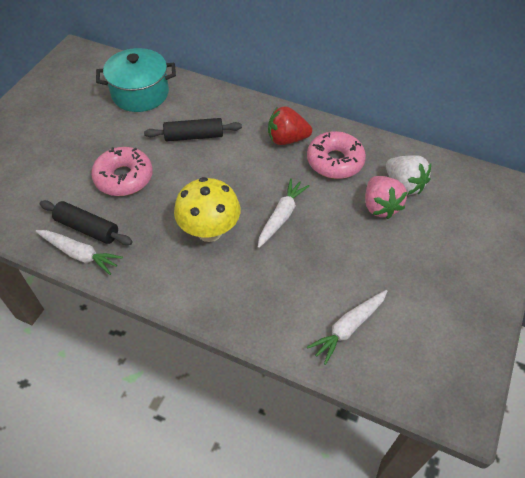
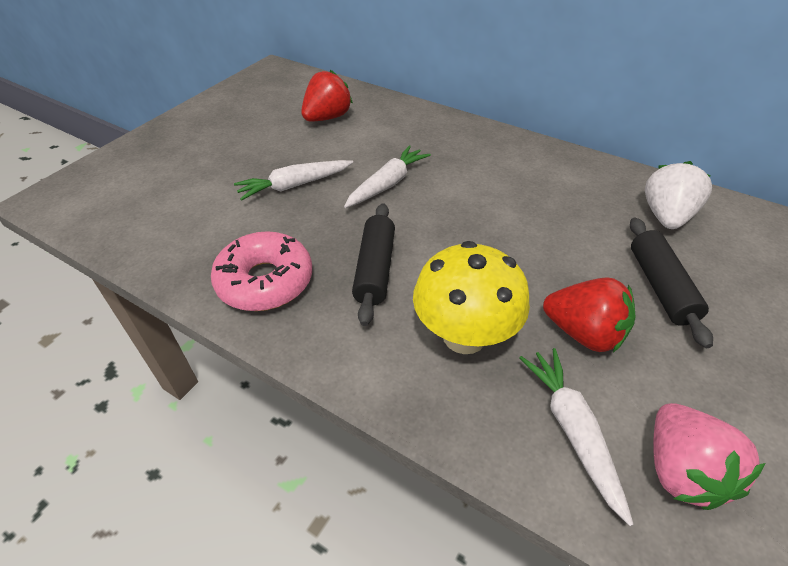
pink donut: [91,147,153,196] [307,131,366,179] = 2 -> [211,231,312,311] = 1
red strawberry: [268,106,312,145] = 1 -> [301,70,353,122] [543,277,636,352] = 2
turquoise pot: [96,48,176,112] = 1 -> none = 0

